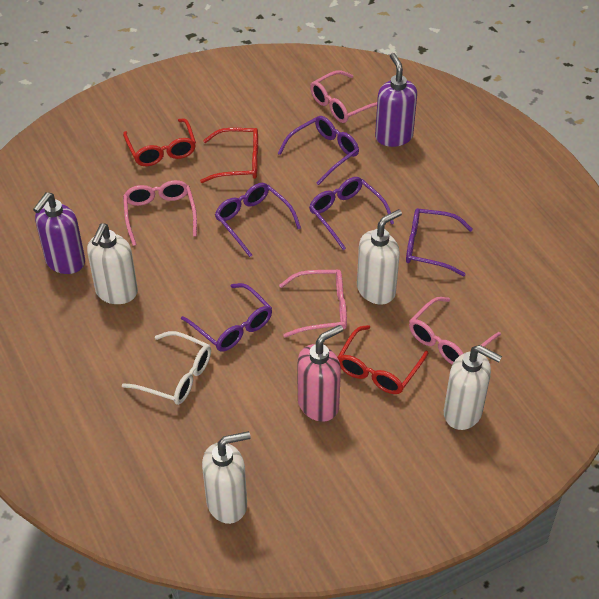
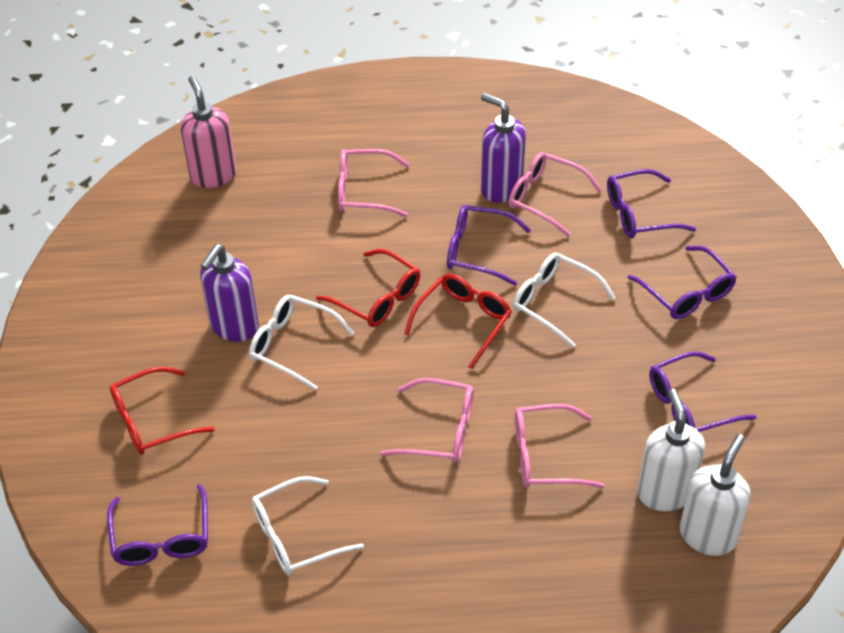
white glasses: [122,331,211,405] = 1 -> [249,295,354,390] [252,476,364,575] [513,253,616,348] = 3
white soap dispenser: [87,223,138,304] [202,431,251,524] [357,209,402,304] [444,345,502,430] = 4 -> [637,389,705,511] [680,434,751,556] = 2

